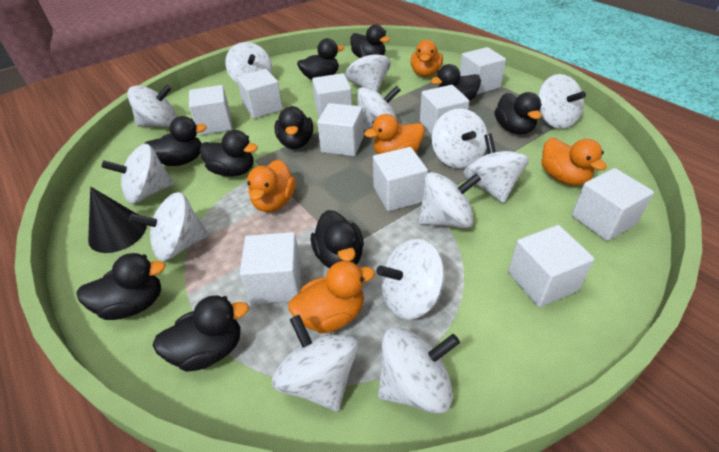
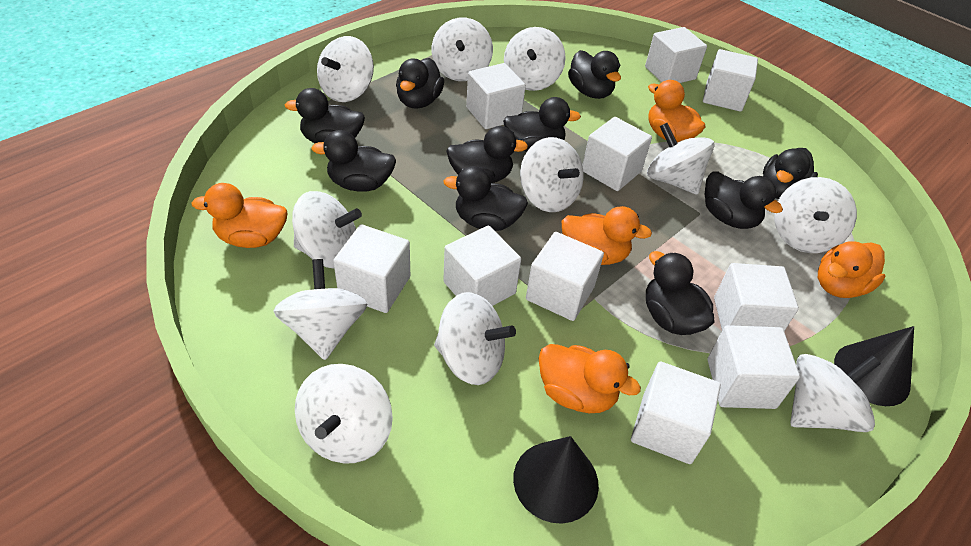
black cone: [88,187,147,253] = 1 -> [513,436,599,524] [834,326,914,406] = 2
white spinning top: [102,144,174,204] [128,85,177,127] [129,192,209,261] [225,42,272,84] [272,315,358,411] [345,45,391,92] [357,86,401,130] [377,239,445,320] [378,327,460,414] [419,172,481,228] [432,108,488,169] [463,134,529,203] [538,74,586,129] = 13 -> [273,259,368,360] [292,191,362,268] [295,364,393,463] [317,36,374,102] [432,18,493,81] [434,292,516,385] [504,27,566,91] [520,137,584,212] [647,123,714,195] [774,177,857,253] [790,354,881,432] = 11

